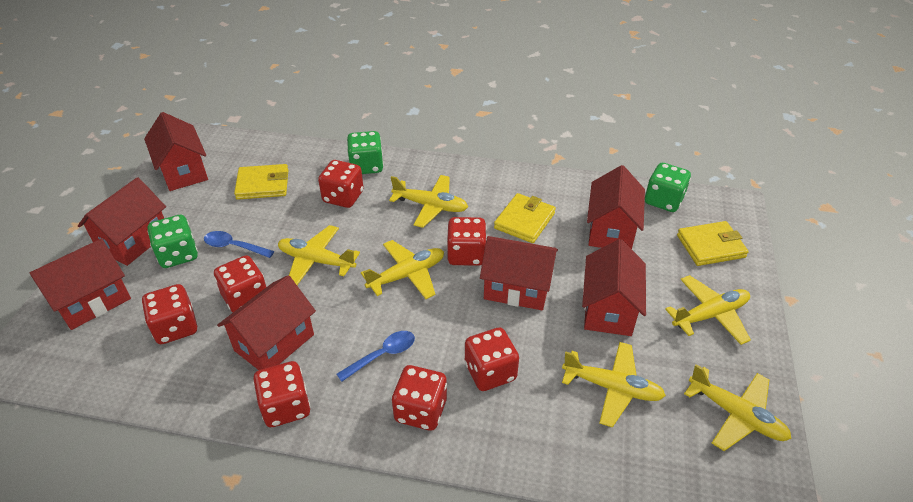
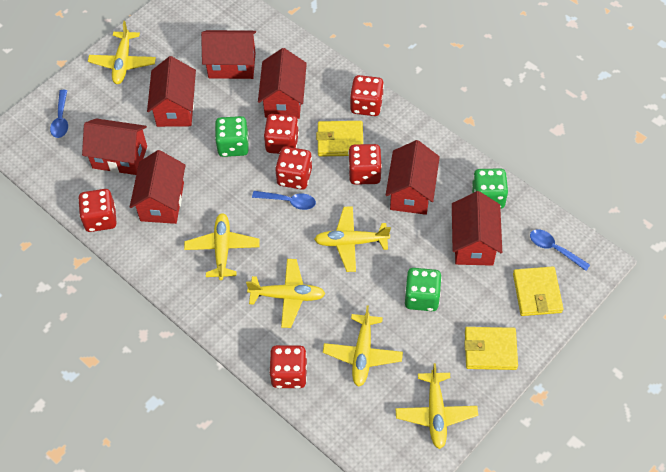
blue spoon: [204,231,274,258] [336,331,415,382] = 2 -> [50,90,68,138] [252,191,316,210] [530,229,590,271] = 3
red dice: [142,284,197,344] [214,255,266,312] [253,361,310,427] [318,160,364,208] [392,365,447,431] [447,217,487,266] [465,327,519,391] = 7 -> [78,189,117,232] [264,114,299,154] [269,345,307,388] [275,147,312,190] [348,144,382,185] [350,75,384,116] = 6

